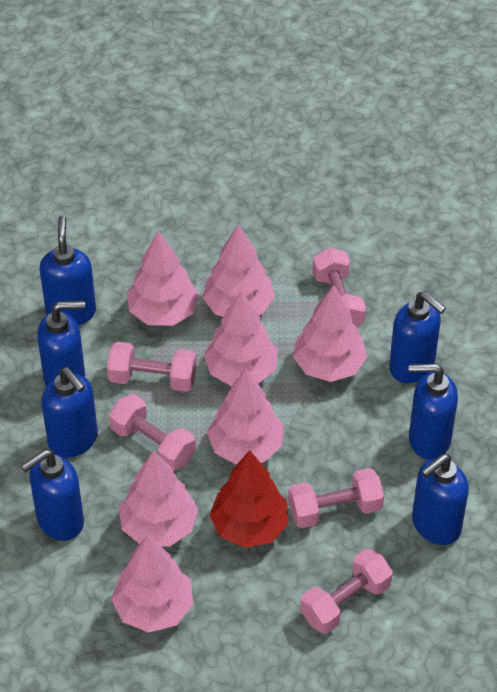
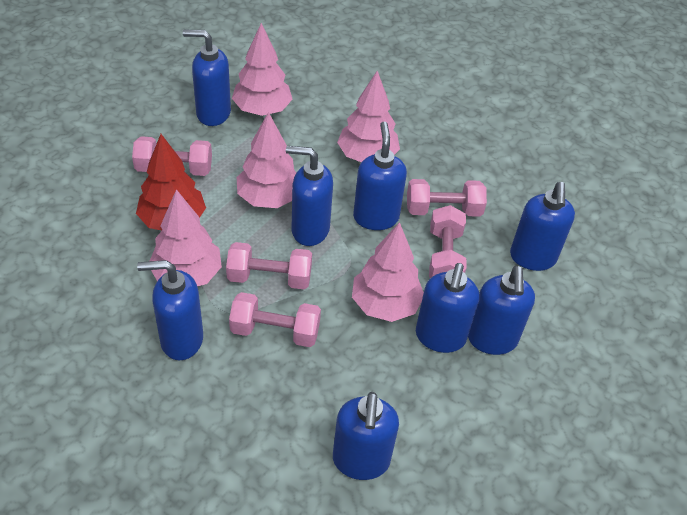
blue soap dispenser: [21,449,84,541] [37,301,85,387] [39,216,96,325] [41,367,98,458] [389,291,446,383] [409,363,458,460] [412,454,469,545] = 7 -> [137,260,203,360] [183,30,231,126] [286,146,333,246] [333,392,399,480] [353,121,407,230] [416,263,479,353] [468,266,535,355] [510,182,575,271] = 8
pink tree: [111,535,193,633] [119,450,198,547] [127,230,199,326] [202,225,275,317] [204,291,278,386] [207,368,283,465] [293,285,367,382] = 7 -> [150,189,222,286] [232,23,292,116] [237,112,296,208] [337,71,400,162] [352,222,424,322] = 5

